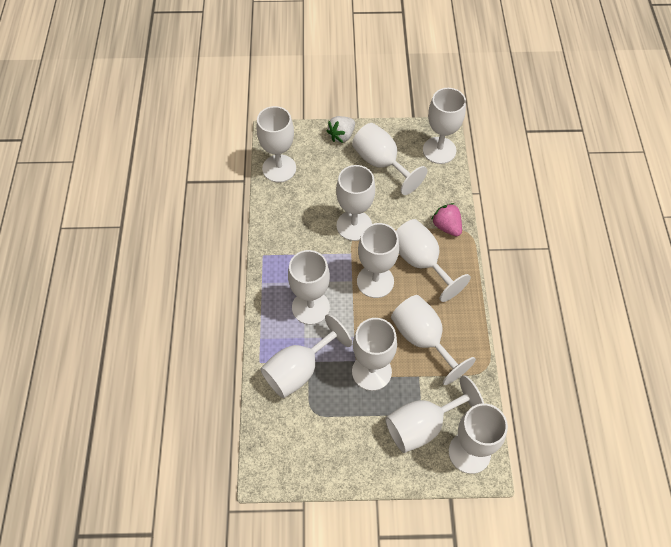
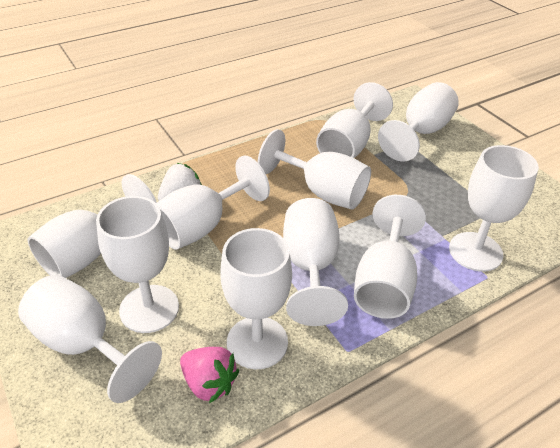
white goblet: [257,106,296,183] [260,314,352,398] [288,250,330,325] [336,165,375,241] [352,123,427,195] [352,318,397,391] [357,223,399,298] [385,375,484,453] [391,295,476,385] [396,219,471,302] [423,88,466,164] [449,403,508,474] = 12 -> [18,275,162,403] [28,174,157,278] [96,196,179,333] [156,155,270,250] [220,228,292,369] [258,129,371,209] [283,198,348,326] [316,82,393,158] [354,195,426,319] [378,82,459,161] [449,145,539,272] = 11

